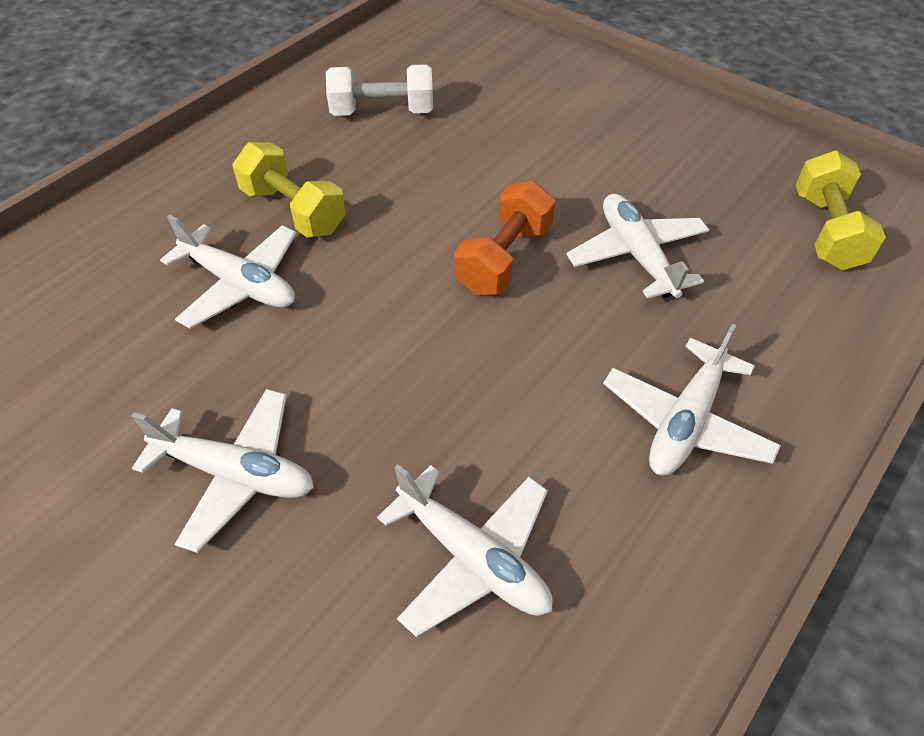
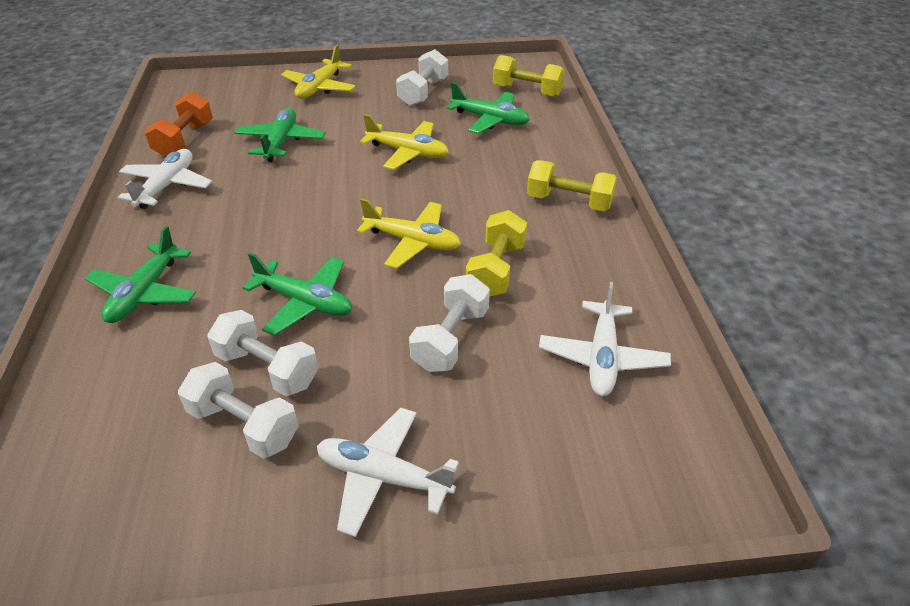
green plane: none = 0 -> [85,226,196,323] [234,108,326,162] [243,253,352,336] [447,82,530,134] = 4
white dumbbell: [326,64,433,116] = 1 -> [178,362,299,458] [207,310,318,396] [396,49,448,106] [409,274,490,372] = 4
white plane: [132,389,314,553] [160,215,297,329] [377,464,553,637] [566,194,709,299] [603,323,781,476] = 5 -> [118,149,212,209] [317,408,459,537] [539,282,671,396] = 3
yellow dumbbell: [232,142,346,237] [796,150,886,270] = 2 -> [466,210,527,297] [493,55,565,97] [527,160,617,211] = 3
yellow plane: none = 0 -> [281,45,356,99] [357,198,461,269] [360,114,449,170] = 3

